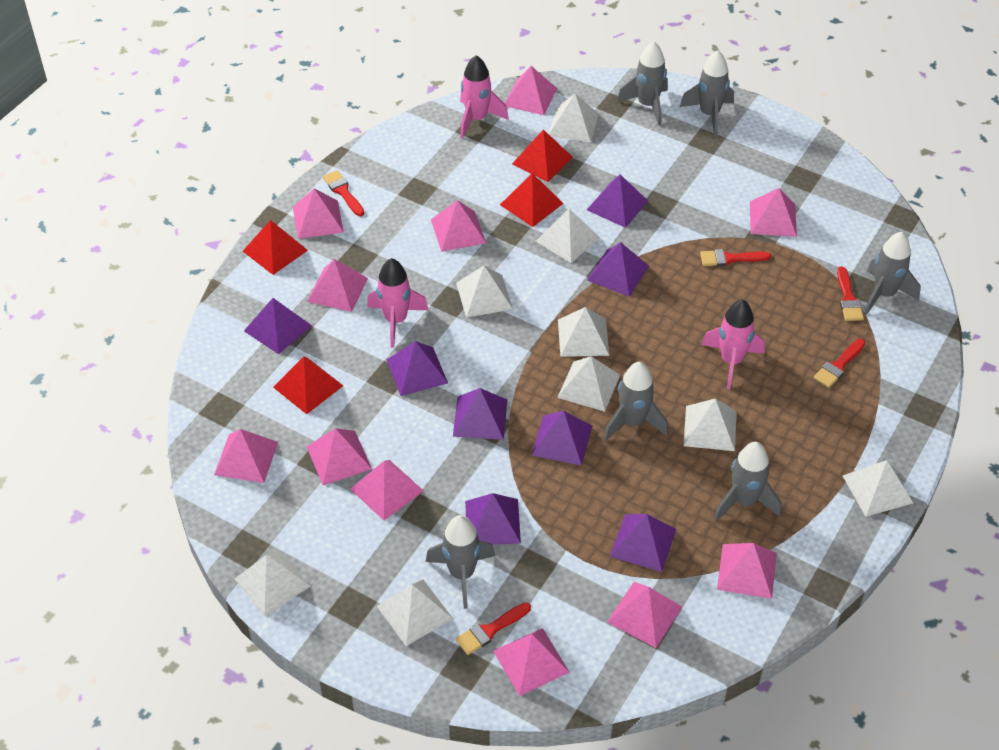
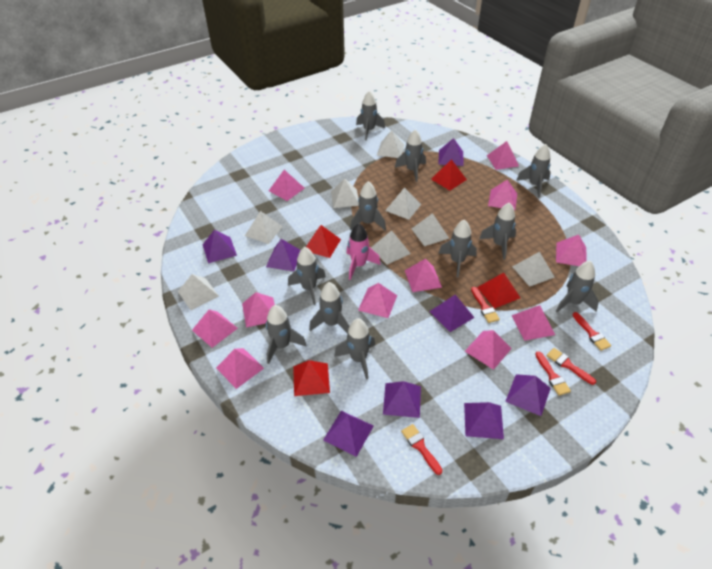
grey rocket: [426,515,495,609] [603,362,669,442] [617,41,668,126] [680,51,734,136] [714,442,782,521] [864,232,921,315] = 6 -> [266,305,306,364] [288,247,326,305] [309,282,349,334] [334,318,375,380] [350,181,386,230] [356,91,385,140] [395,129,426,182] [438,220,477,278] [479,203,516,260] [516,144,551,198] [556,261,599,312] = 11
pink rocket: [367,258,428,348] [460,55,508,139] [702,299,765,389] = 3 -> [346,223,381,280] = 1
white pyramid: [235,550,311,616] [377,580,453,646] [456,266,513,318] [536,209,600,263] [549,94,599,142] [557,356,620,412] [558,307,609,357] [684,399,737,451] [843,460,913,517] = 9 -> [178,274,219,310] [245,211,283,244] [331,178,359,208] [371,230,411,265] [377,130,404,158] [385,187,421,220] [412,213,449,246] [512,252,555,287] = 8

